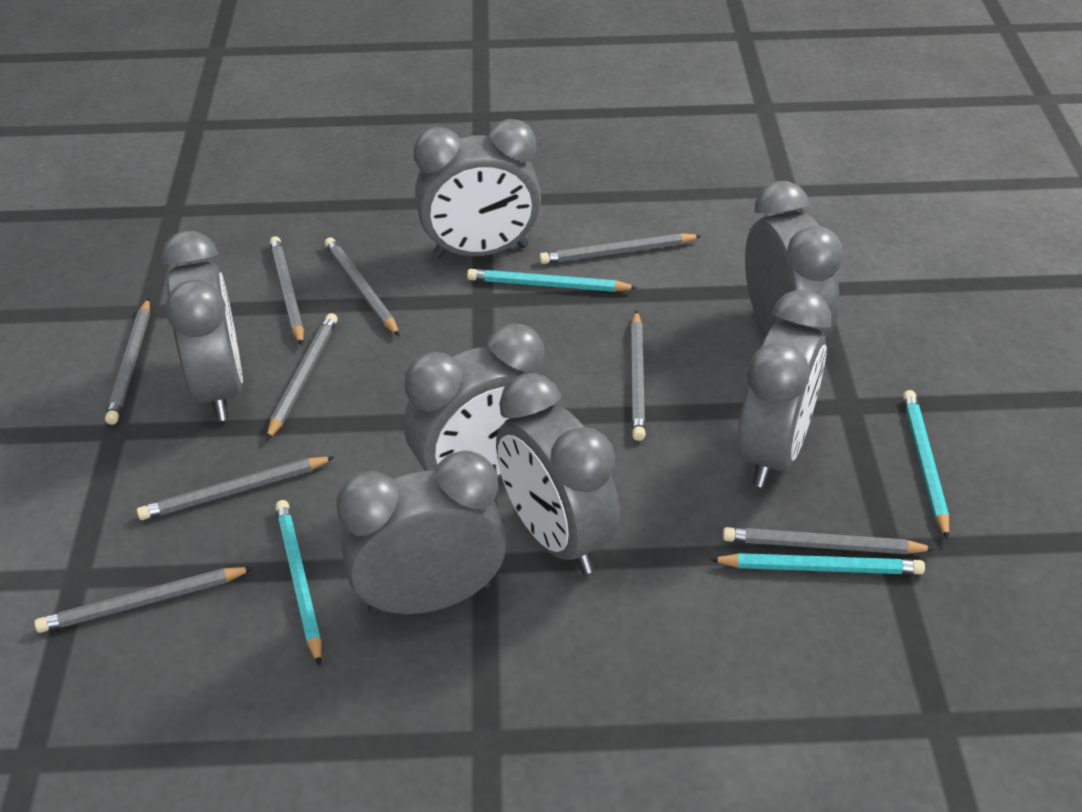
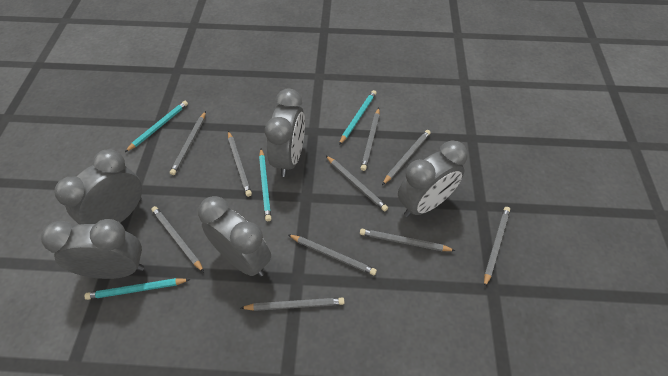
grey clock: [161,231,243,421] [337,450,507,615] [404,324,545,478] [414,119,541,258] [496,373,620,574] [737,290,832,488] [745,181,844,338] = 7 -> [41,219,144,279] [54,149,142,225] [198,196,271,277] [265,89,305,177] [398,140,467,217] = 5
grey pencil: [34,567,254,633] [105,298,150,425] [137,456,335,520] [266,313,338,441] [270,236,304,346] [324,237,400,337] [539,233,701,264] [631,310,646,441] [723,527,935,554] = 9 -> [151,206,204,272] [170,111,206,175] [228,131,252,197] [241,298,345,311] [288,234,377,275] [325,155,388,211] [360,229,456,251] [361,108,380,171] [382,130,431,185] [484,207,510,288] = 10

